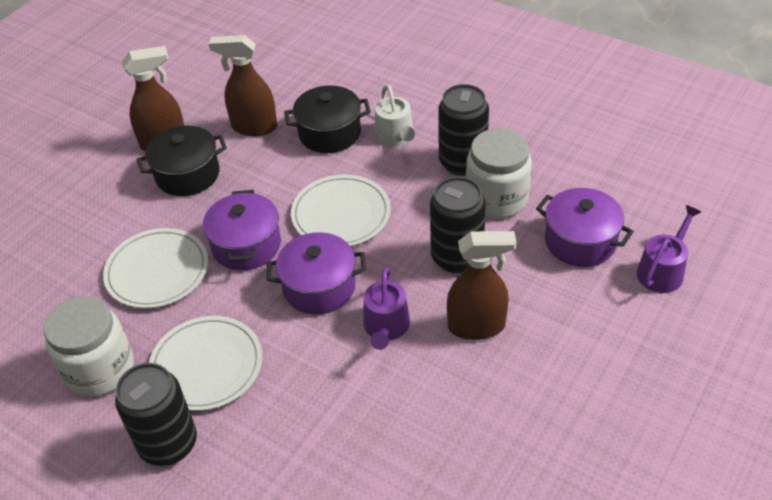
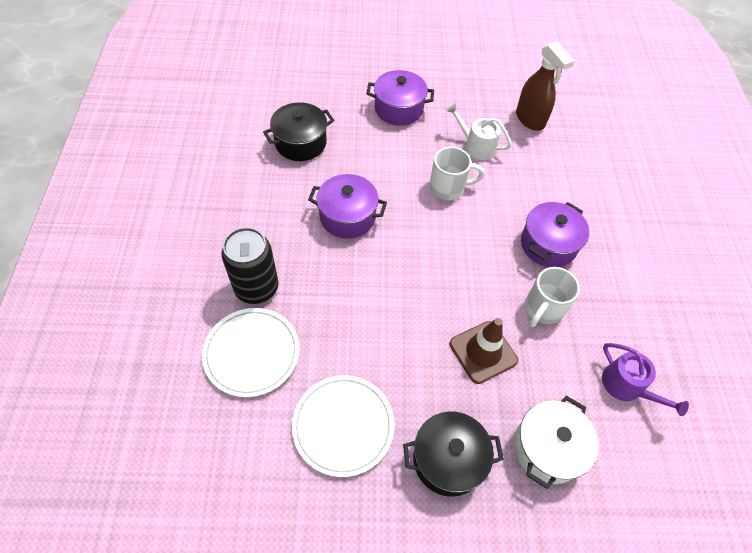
black can: [115,363,197,466] [430,177,486,273] [438,84,489,176] = 3 -> [221,227,278,304] = 1
brown spray bottle: [122,46,184,151] [209,35,277,136] [447,231,517,340] = 3 -> [516,41,575,131] = 1
brown traffic cone: none = 0 -> [450,318,518,384] = 1
purple watering can: [363,267,410,350] [637,205,701,293] = 2 -> [602,343,689,416] = 1
white jar: [44,296,134,397] [466,128,532,218] = 2 -> none = 0
white mug: none = 0 -> [429,147,485,200] [525,267,580,327] = 2
white plate: [103,228,208,309] [149,316,262,411] [291,175,391,246] = 3 -> [202,308,300,397] [292,375,395,477] = 2
white pot: none = 0 -> [514,396,599,489] = 1

